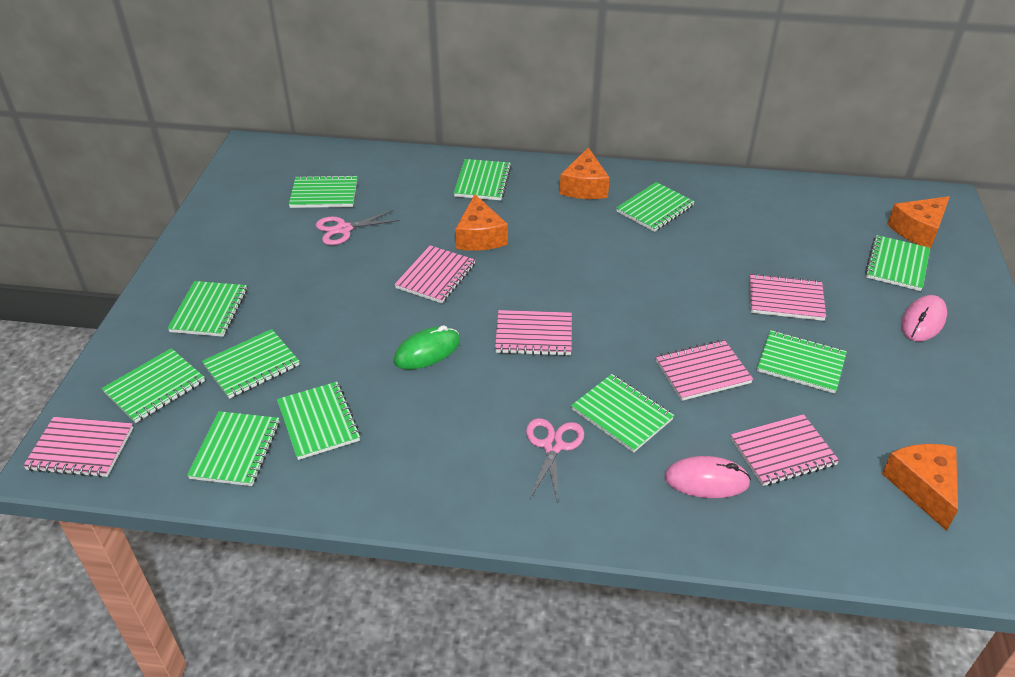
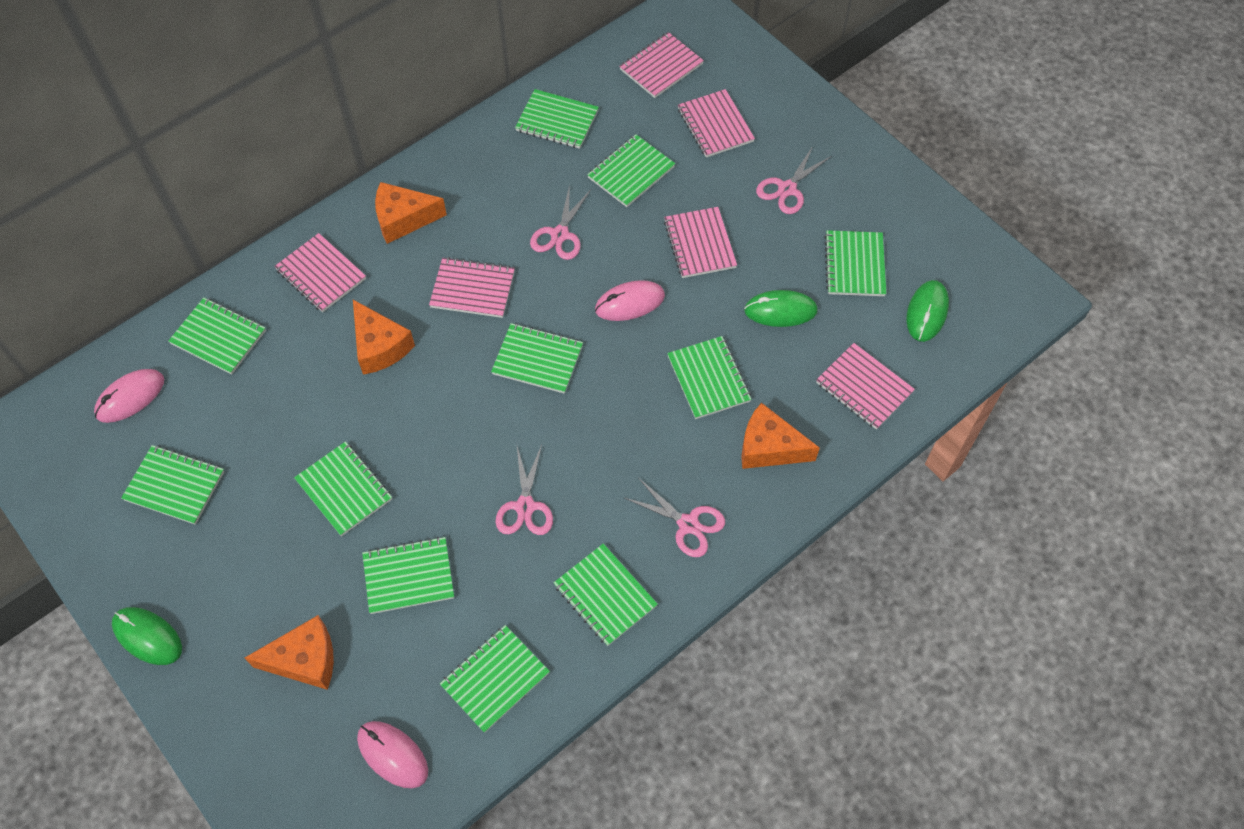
green mouse: [393,325,460,369] = 1 -> [112,607,182,665] [744,290,818,327] [906,280,949,342] = 3
pink mouse: [664,456,751,498] [901,295,947,341] = 2 -> [94,369,164,423] [357,721,428,788] [595,280,665,321] = 3
pink scissors: [316,210,400,245] [526,418,584,503] = 2 -> [495,445,553,535] [530,185,591,260] [624,479,725,557] [756,146,831,214] = 4

